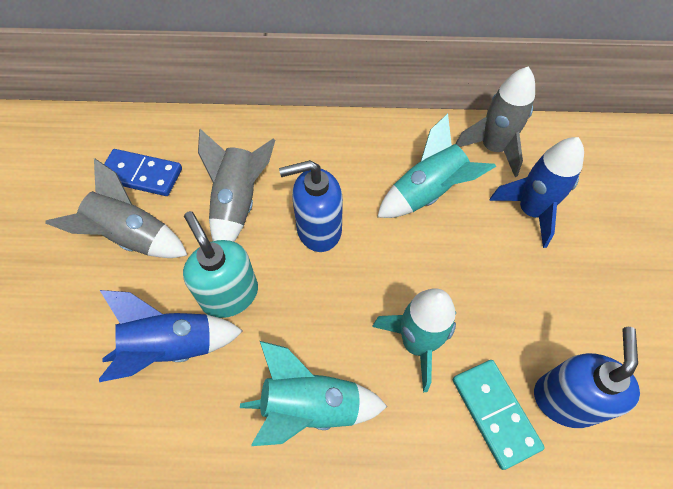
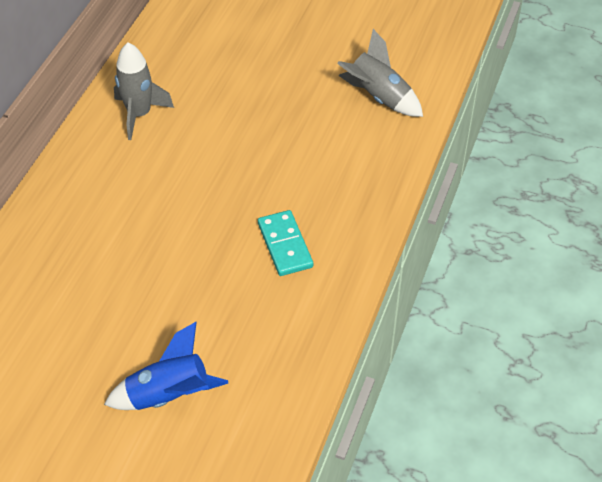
blue domino: [104,149,182,196] = 1 -> none = 0
blue rocket: [99,290,243,382] [489,137,584,248] = 2 -> [104,322,228,410] = 1
blue soap dispenser: [279,160,343,252] [534,327,640,428] = 2 -> none = 0
grey rocket: [45,158,188,258] [198,129,275,242] [456,66,535,177] = 3 -> [114,42,174,140] [337,29,423,117] = 2
turquoise rocket: [240,341,387,446] [372,288,457,392] [377,113,496,218] = 3 -> none = 0
turquoise soap dispenser: [183,211,258,318] = 1 -> none = 0

